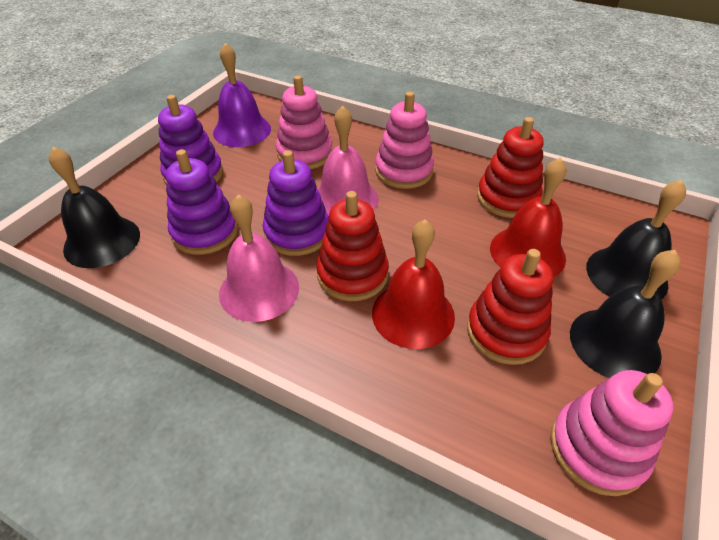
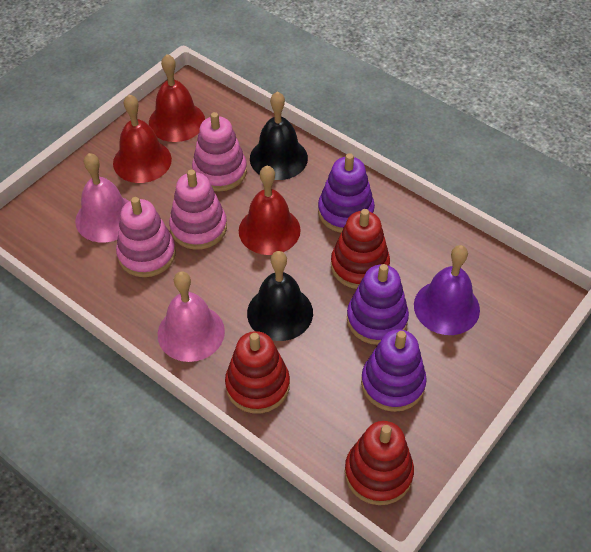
black bell: [49,147,140,268] [570,250,681,378] [586,180,686,300] = 3 -> [247,251,313,341] [250,92,308,180] = 2
red bell: [372,219,455,349] [490,157,567,277] = 2 -> [113,94,172,183] [149,54,205,142] [239,166,301,255] = 3

